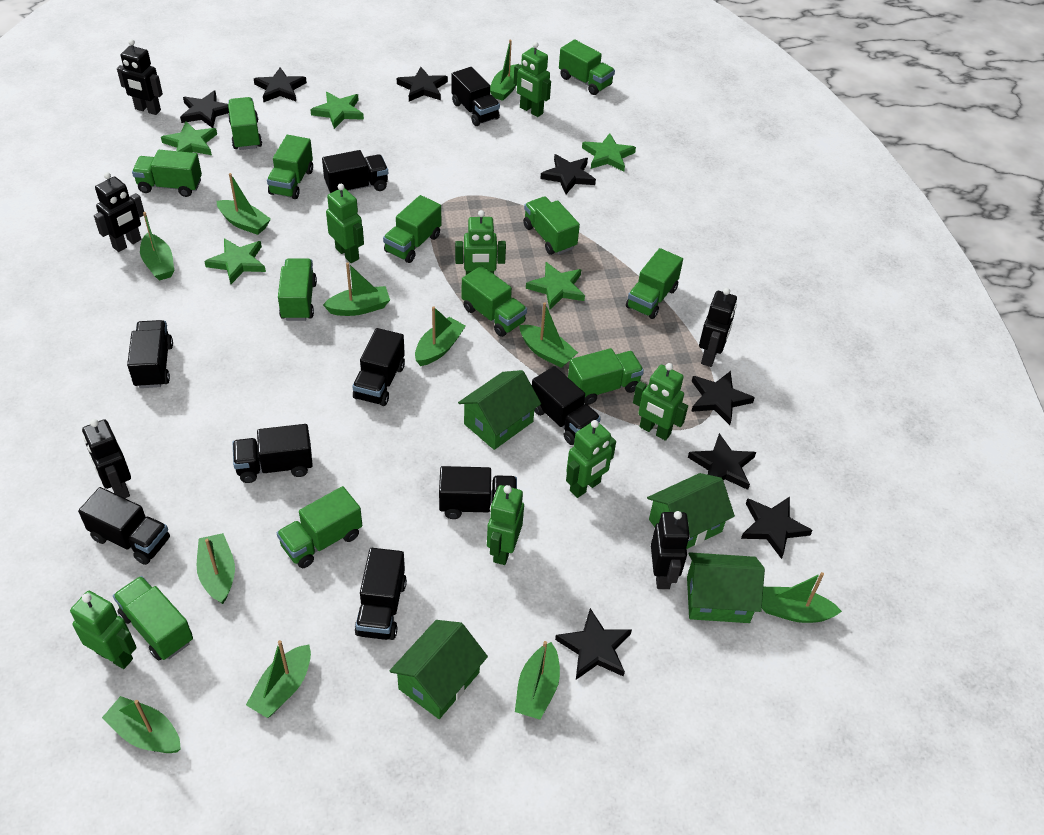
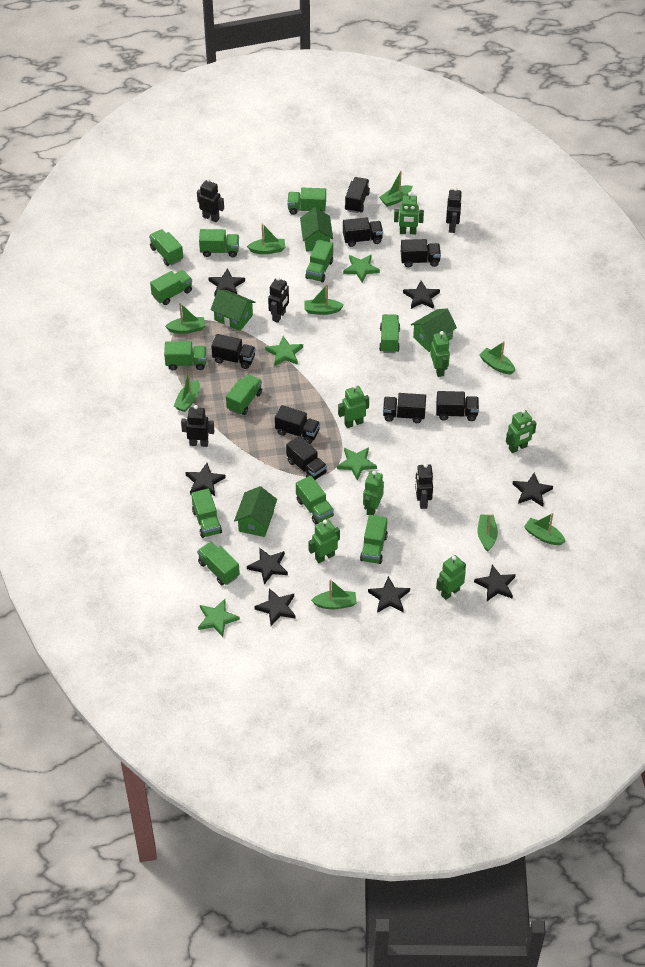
black truck: [78,487,170,565] [127,320,173,388] [233,424,313,483] [322,150,388,193] [352,328,405,406] [355,548,407,640] [439,466,517,519] [451,67,500,126] [532,366,601,445] = 9 -> [211,334,256,369] [275,405,320,444] [286,436,327,480] [343,217,383,247] [345,177,370,213] [383,393,426,423] [401,239,441,268] [436,391,479,421] = 8
green boat: [102,696,181,753] [140,212,174,281] [197,533,235,604] [217,173,271,235] [246,640,311,718] [323,262,390,316] [415,306,465,366] [490,40,517,101] [515,641,560,720] [519,302,578,368] [762,572,842,623] = 11 -> [165,303,205,334] [174,371,200,412] [247,224,286,254] [305,284,344,315] [311,579,357,609] [379,171,413,207] [477,515,498,552] [479,341,515,374] [524,513,566,545] = 9
green star: [161,122,217,155] [204,238,266,284] [310,92,364,129] [526,262,585,309] [582,133,636,172] = 5 -> [198,599,240,637] [265,336,303,366] [337,447,377,480] [343,254,380,283] = 4

